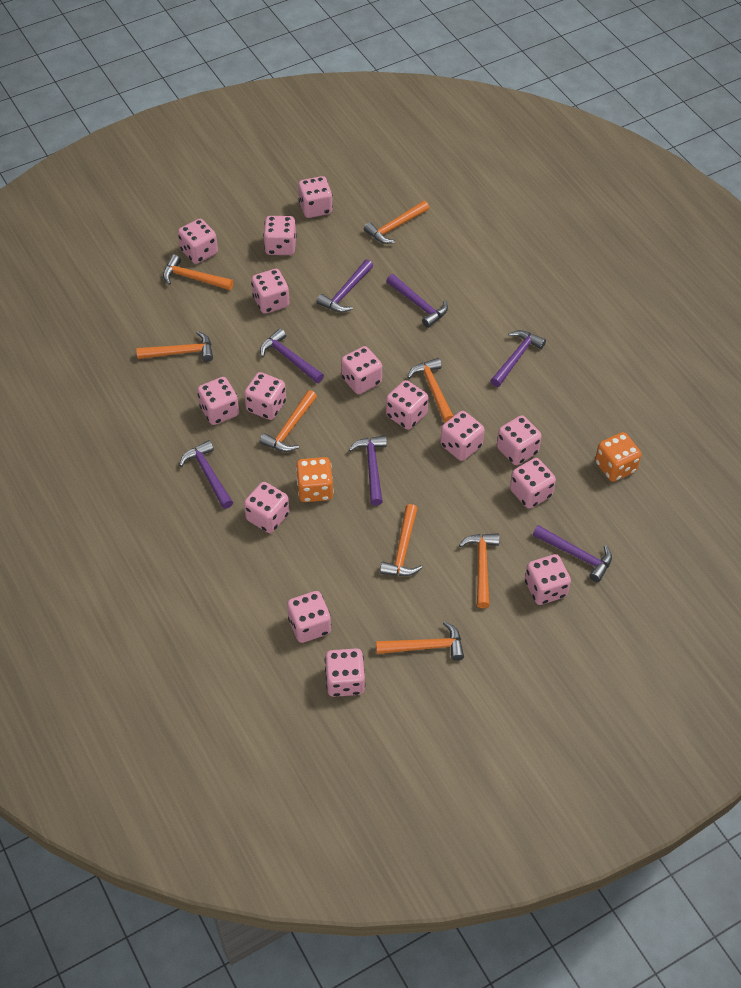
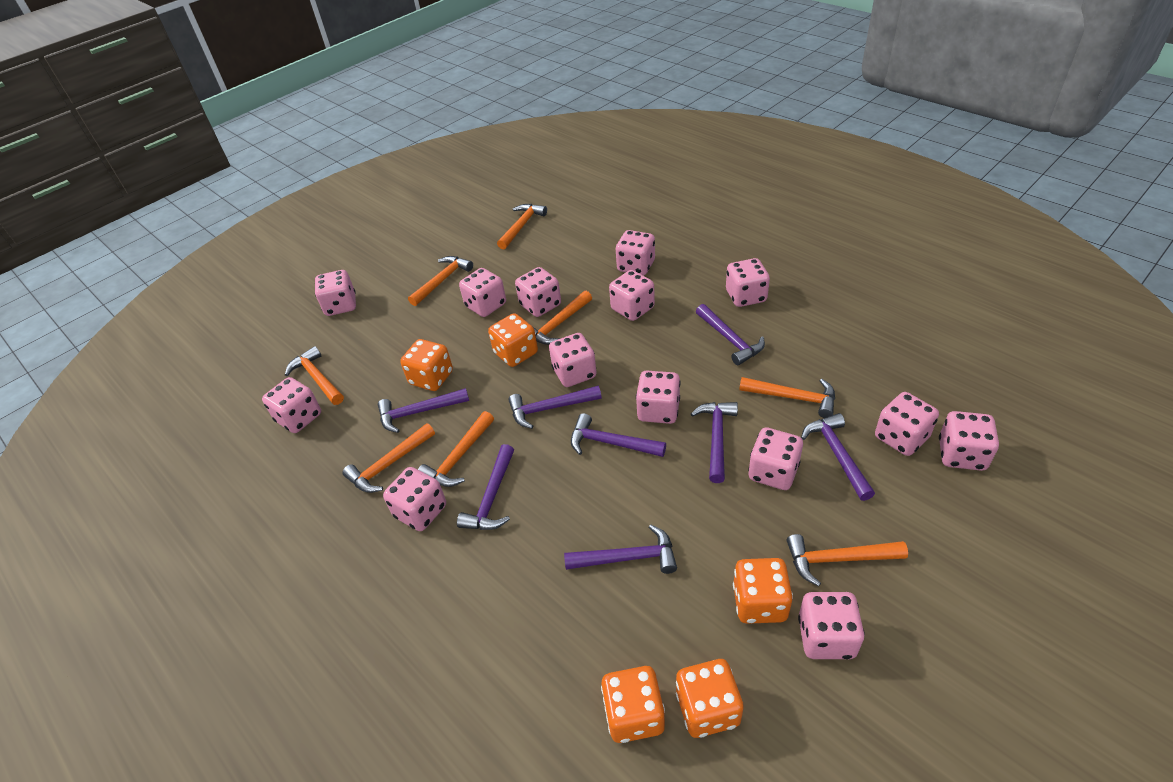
orange dice: [296,457,334,502] [595,432,642,482] = 2 -> [400,339,453,391] [488,313,538,367] [601,666,665,743] [676,659,744,738] [733,558,793,624] = 5
pink dice: [178,219,218,264] [197,377,239,425] [244,372,286,420] [244,482,290,533] [251,269,290,314] [263,216,297,255] [287,591,331,643] [298,176,333,218] [325,648,365,697] [341,346,382,394] [386,380,428,430] [440,411,485,461] [497,415,542,465] [510,458,556,509] [525,554,571,605] = 15 -> [262,377,321,433] [315,270,356,316] [383,467,446,531] [459,268,506,317] [515,267,561,317] [549,333,597,387] [609,270,655,321] [616,230,655,275] [636,371,680,424] [726,258,770,307] [748,427,803,490] [798,592,865,659] [875,392,939,456] [939,411,999,471] = 14
purple hammer: [179,440,233,509] [260,329,324,383] [317,259,373,313] [349,436,387,506] [386,274,448,328] [490,330,546,387] [533,525,612,582] = 7 -> [378,388,469,433] [457,444,514,530] [508,386,602,429] [564,524,677,574] [571,413,666,457] [691,402,738,483] [696,304,765,365] [801,413,875,501] = 8

